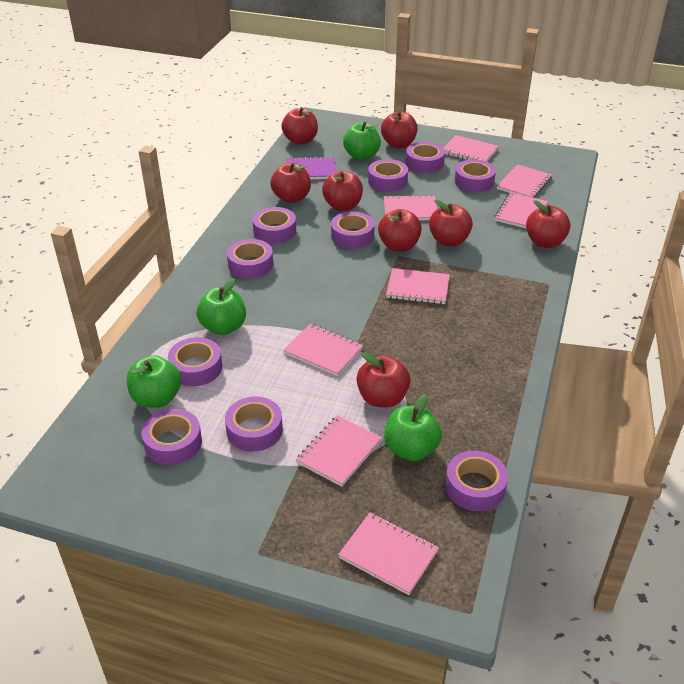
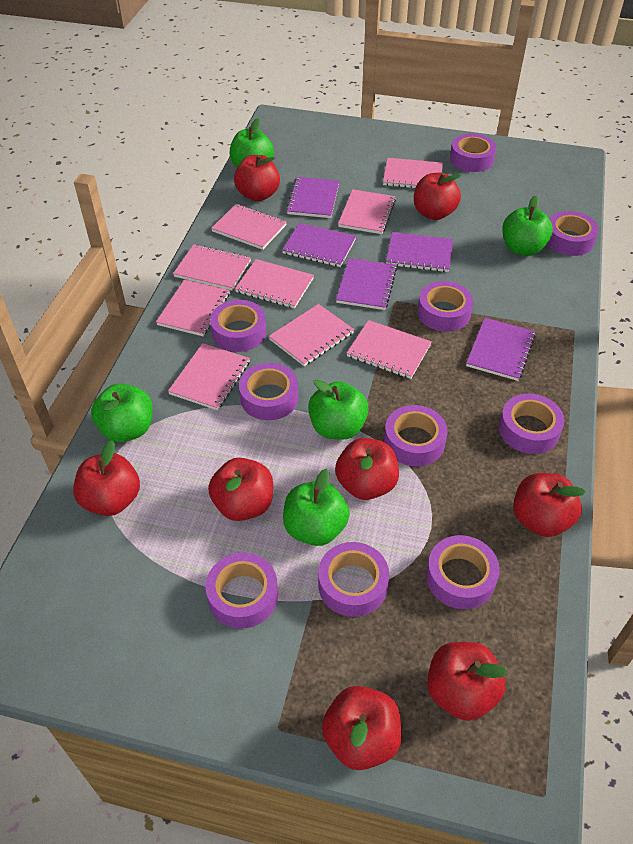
green apple: [127,355,181,407] [196,278,246,335] [343,122,381,160] [384,394,442,461] = 4 -> [91,384,153,442] [230,118,274,168] [283,469,350,546] [308,379,369,440] [502,196,553,256] = 5
pink notebook: [283,324,363,376] [296,416,382,487] [338,512,439,595] [384,195,437,220] [386,268,450,304] [443,135,499,162] [494,192,548,228] [497,164,552,198] = 8 -> [156,279,230,336] [168,343,250,410] [173,244,251,290] [211,204,287,250] [235,259,314,309] [269,304,354,366] [338,189,396,234] [347,320,432,379] [383,158,443,188] = 9
purple notebook: [286,156,336,179] = 1 -> [282,223,356,267] [286,177,339,218] [336,258,397,310] [386,232,453,272] [466,318,536,381] = 5

